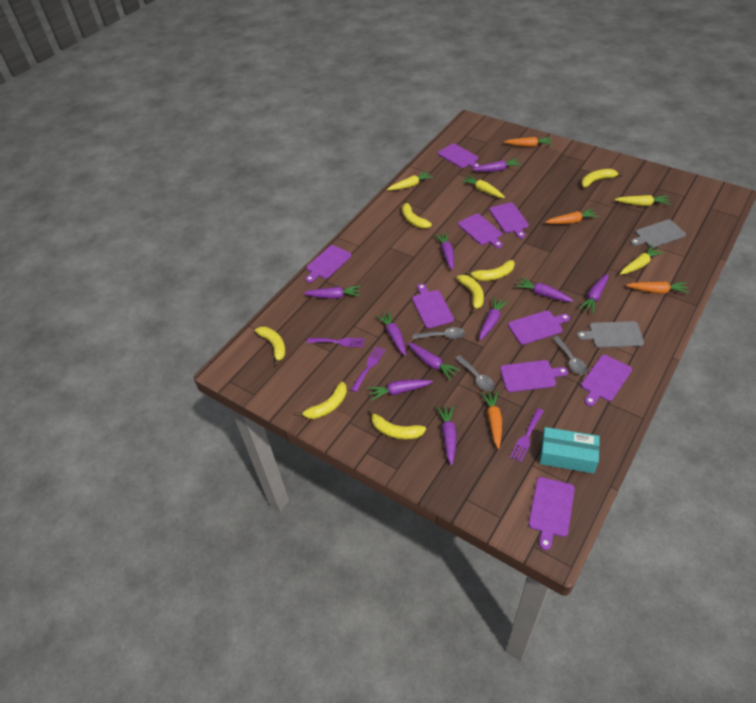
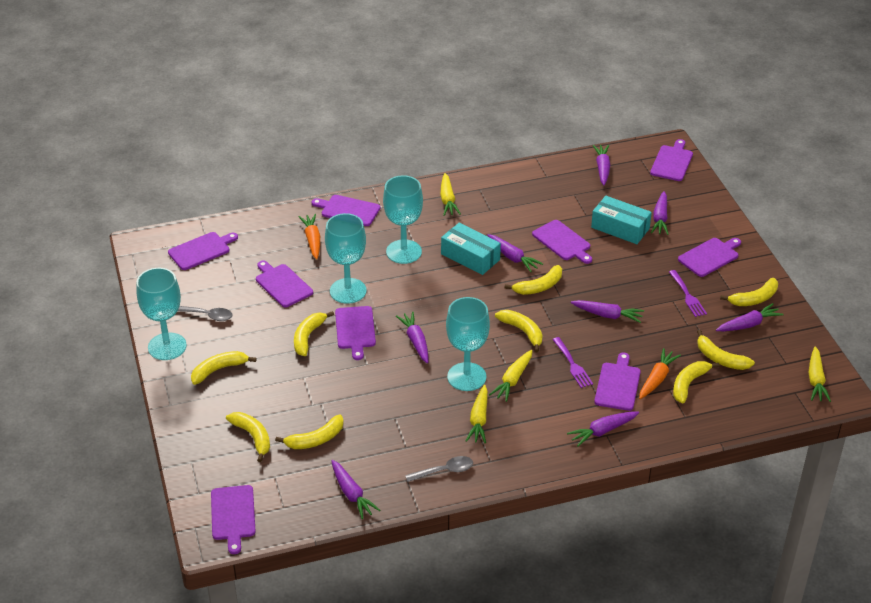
grey cutting board: [577,321,644,348] [630,219,686,248] = 2 -> none = 0
grey spoon: [413,327,465,339] [455,355,495,391] [552,336,587,375] = 3 -> [178,306,233,321] [405,456,473,482] = 2
orange carrot: [481,391,502,449] [504,137,553,147] [545,209,599,224] [626,281,690,294] = 4 -> [299,214,320,259] [639,348,681,399] = 2
purple carrot: [303,286,360,299] [367,379,433,401] [376,311,406,356] [407,343,461,380] [434,232,454,270] [437,405,457,465] [472,158,522,172] [479,297,509,340] [515,277,574,302] [579,274,608,314] = 10 -> [331,460,380,519] [396,311,429,363] [487,234,543,272] [567,411,639,447] [571,300,644,323] [592,145,610,185] [651,191,669,235] [716,303,784,331] = 8
purple fork: [307,338,365,347] [351,346,385,392] [510,408,544,462] = 3 -> [552,337,593,388] [669,270,707,317] = 2
turquoise box: [539,427,600,473] = 1 -> [441,223,501,275] [591,196,652,244] = 2
turquoise goblet: none = 0 -> [136,268,187,360] [325,213,367,304] [383,175,423,264] [446,297,490,391] = 4
yellow banana: [255,326,286,366] [296,382,347,419] [369,409,426,439] [402,200,432,229] [457,275,484,314] [465,260,515,281] [581,169,623,187] = 7 -> [191,351,257,385] [226,412,270,462] [275,414,344,449] [294,311,334,356] [495,310,543,352] [505,265,562,295] [673,361,720,404] [697,330,755,370] [720,278,778,306] = 9

